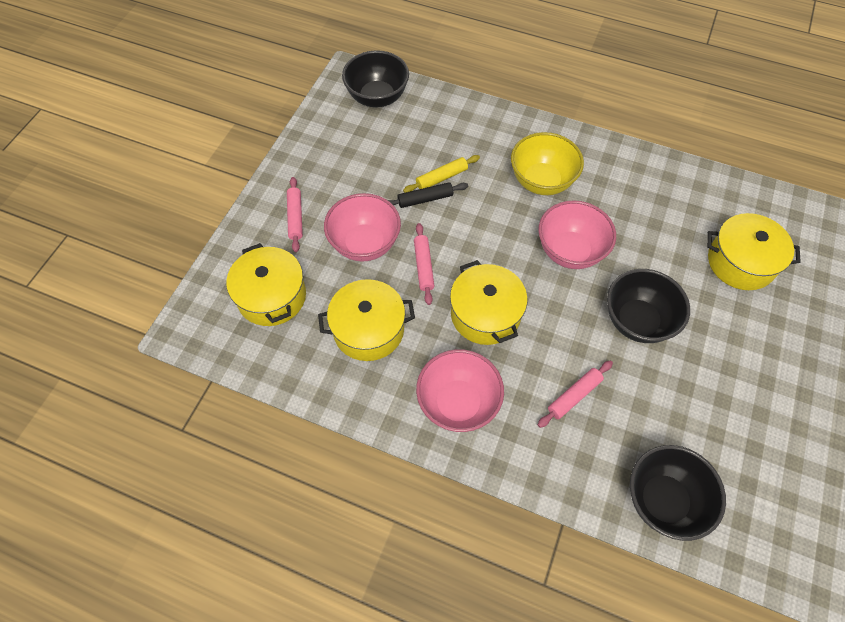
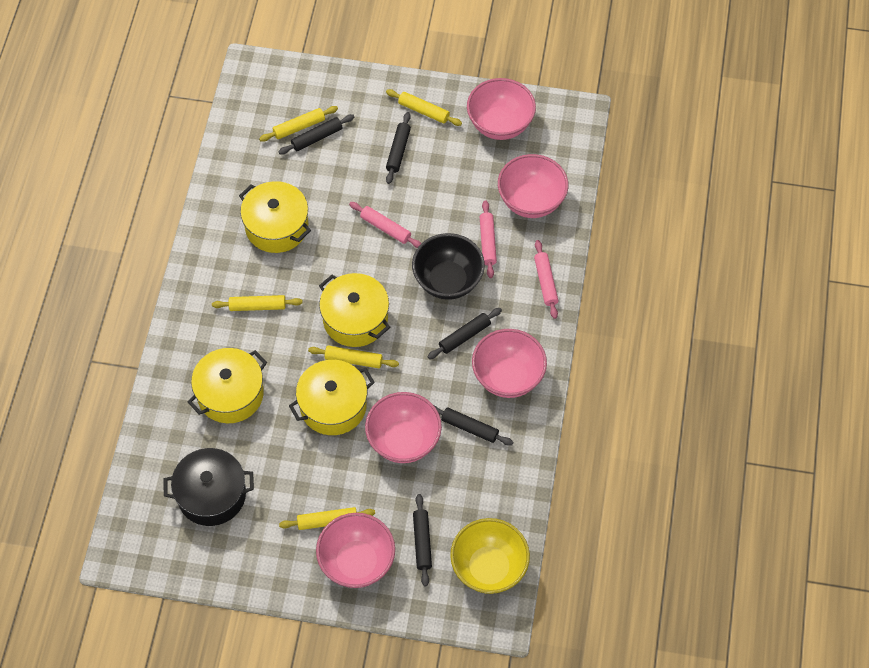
black bowl: [342,50,409,108] [607,269,690,343] [630,445,726,541] = 3 -> [412,233,485,300] = 1
black pot: none = 0 -> [164,448,254,526] = 1
black rolling pin: [388,182,468,208] = 1 -> [278,114,354,155] [386,112,411,184] [413,494,432,587] [427,308,502,359] [434,405,514,446] = 5
pink bowl: [324,193,401,261] [416,349,504,432] [538,200,616,269] = 3 -> [316,513,395,588] [365,392,442,463] [467,78,536,140] [472,329,547,398] [498,154,568,218] = 5
yellow rolling pin: [403,155,480,193] = 1 -> [212,295,303,311] [259,106,338,142] [279,507,375,530] [308,346,399,368] [386,89,462,126] = 5

